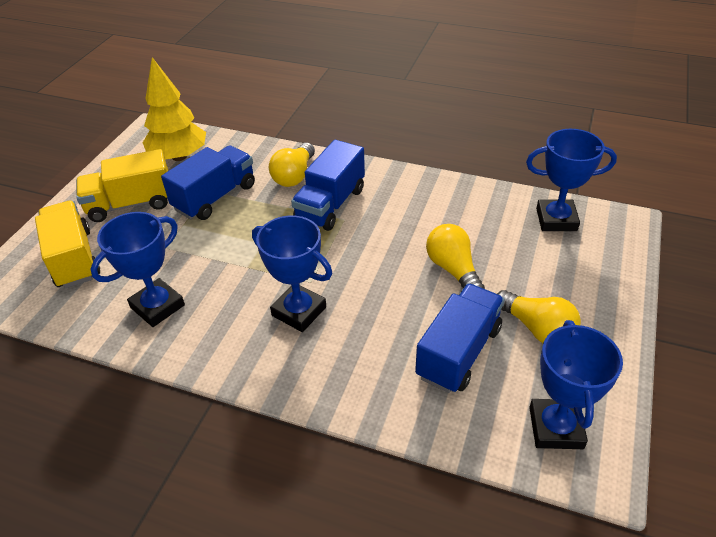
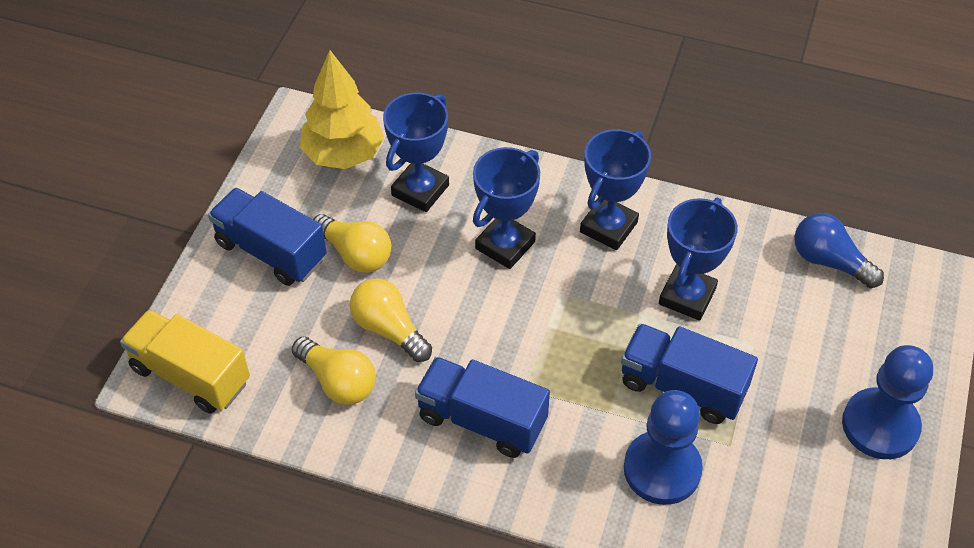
blue light bulb: none = 0 -> [794,213,884,288] = 1
blue pawn: none = 0 -> [624,390,703,505] [842,345,933,459] = 2
yellow truck: [35,201,100,288] [76,149,168,222] = 2 -> [120,309,250,414] = 1

